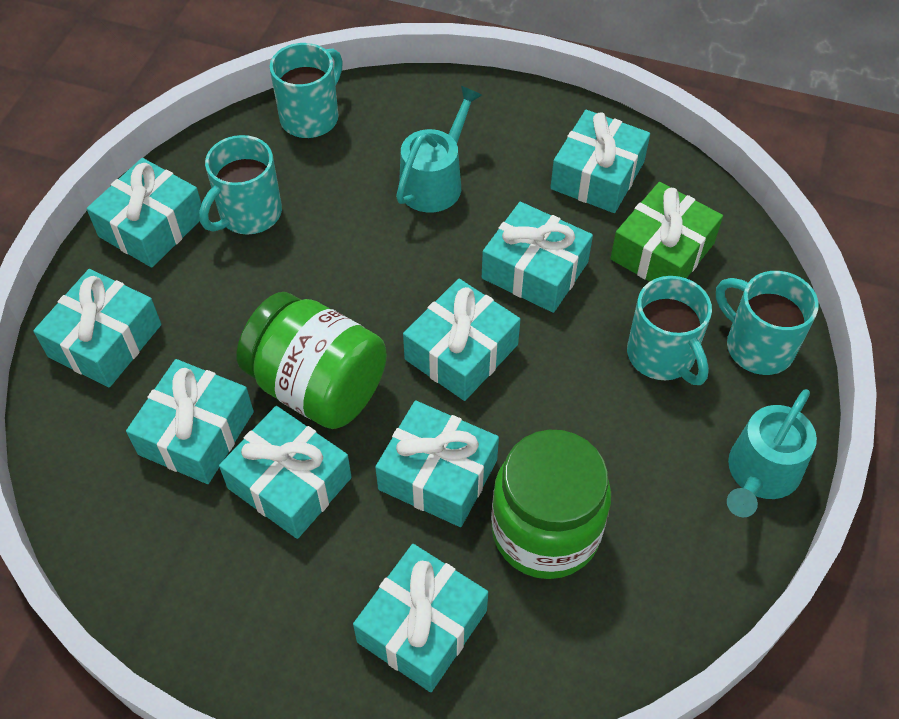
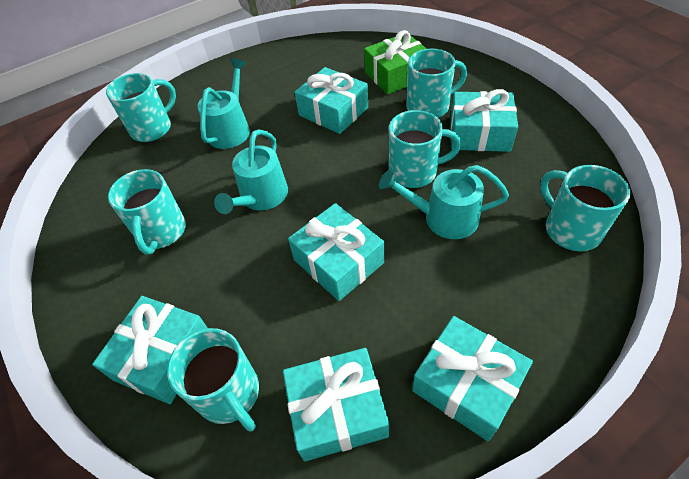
green jar: [237,292,387,429] [491,430,611,579] = 2 -> none = 0
turquoise gift: [33,269,161,388] [87,158,202,268] [126,359,254,484] [219,406,352,539] [353,544,488,692] [375,400,499,527] [403,279,521,401] [482,202,593,313] [550,110,650,213] = 9 -> [92,296,208,404] [283,348,389,461] [288,203,384,301] [295,67,368,134] [412,316,533,441] [450,89,518,152] = 6
turquoise mug: [199,135,282,235] [270,43,343,138] [627,276,712,385] [716,271,819,375] = 4 -> [106,73,176,142] [108,169,186,255] [167,328,259,431] [389,110,461,188] [406,49,467,118] [540,165,630,251] = 6
turquoise watering can: [396,86,482,212] [727,389,817,517] = 2 -> [197,59,250,149] [214,129,288,214] [379,165,509,239] = 3

